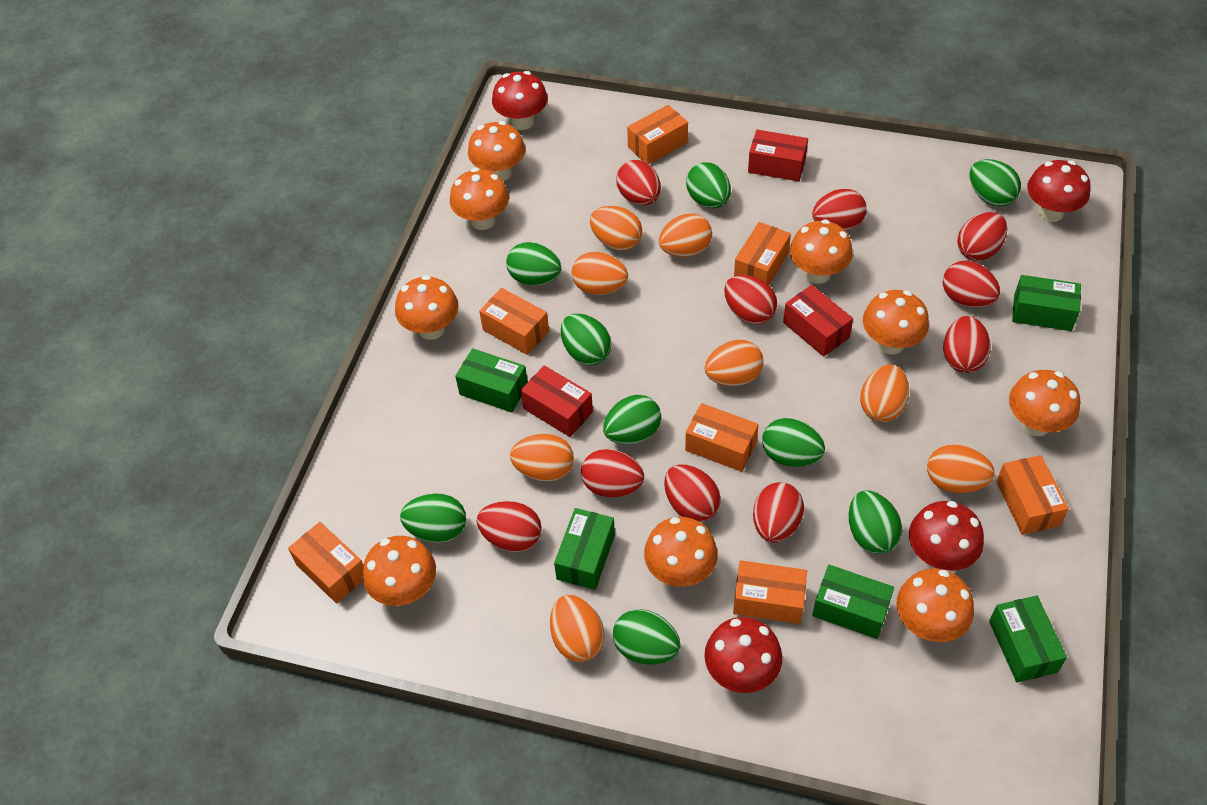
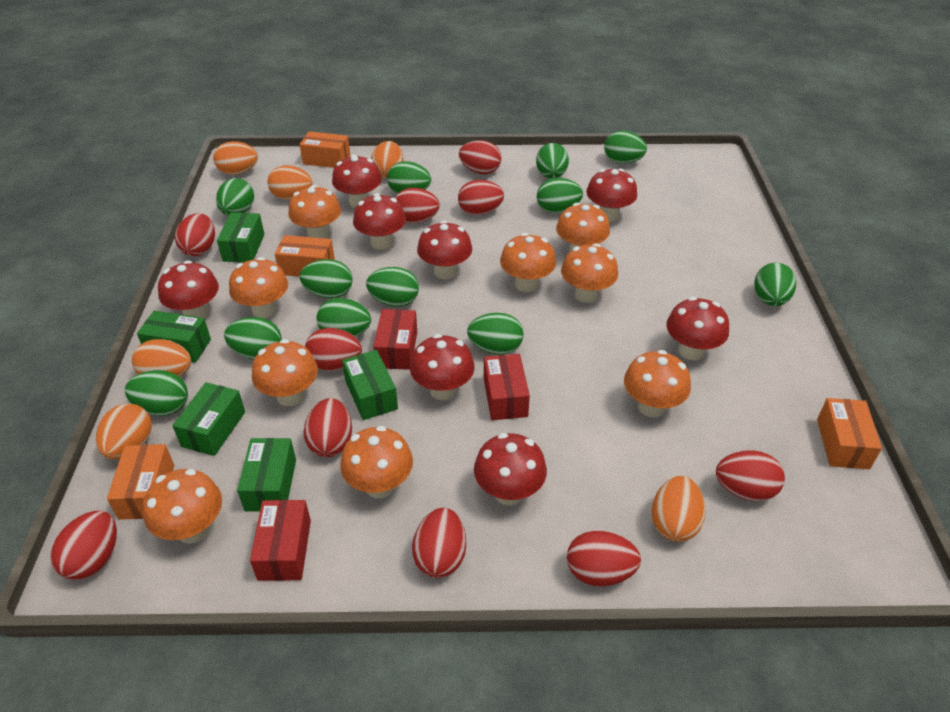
green egg: [400,493,466,543] [506,242,561,285] [561,314,612,365] [603,395,661,445] [613,609,681,665] [686,162,731,208] [762,418,825,467] [849,491,903,554] [969,159,1021,206] = 9 -> [125,370,188,416] [216,178,254,216] [224,317,282,359] [300,259,352,299] [316,298,371,337] [366,267,419,307] [387,161,431,194] [467,313,523,355] [536,143,569,179] [537,178,583,213] [604,131,647,164] [754,263,796,306] = 12
orange box: [288,522,363,603] [479,288,549,355] [627,105,688,164] [685,403,759,472] [733,560,807,624] [734,222,791,285] [996,455,1069,535] = 7 -> [107,444,174,520] [275,235,335,277] [300,131,350,168] [817,398,882,469] = 4
orange egg: [510,434,574,481] [550,595,605,662] [572,252,628,295] [590,206,642,251] [659,214,712,257] [705,340,763,386] [860,365,909,422] [927,444,995,493] = 8 -> [96,403,152,459] [132,339,191,377] [213,141,258,175] [267,165,312,200] [371,141,404,179] [652,476,706,542] = 6
red mushroom: [492,71,548,130] [704,617,782,693] [909,501,984,571] [1027,160,1091,222] = 4 -> [158,260,219,319] [332,155,382,208] [353,193,406,250] [410,334,475,400] [417,221,472,279] [474,433,547,505] [586,168,637,222] [666,297,729,361] = 8

